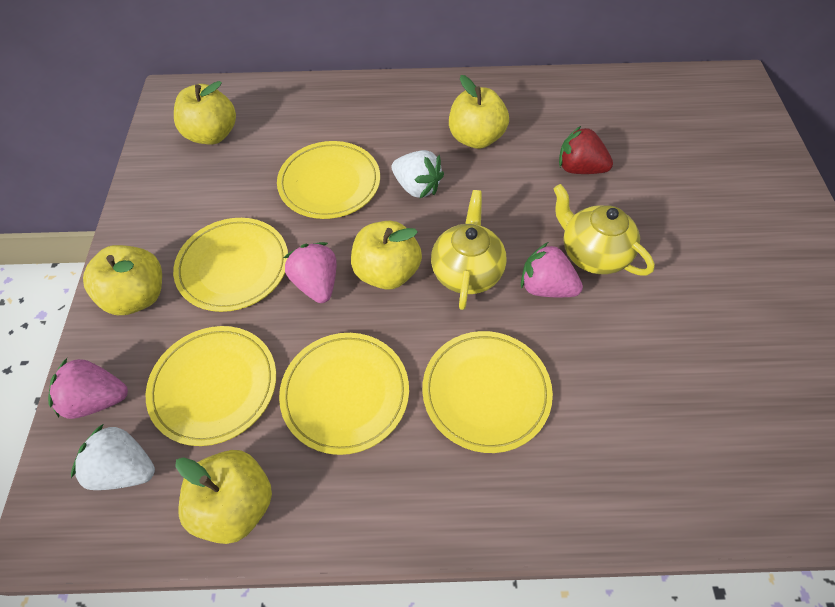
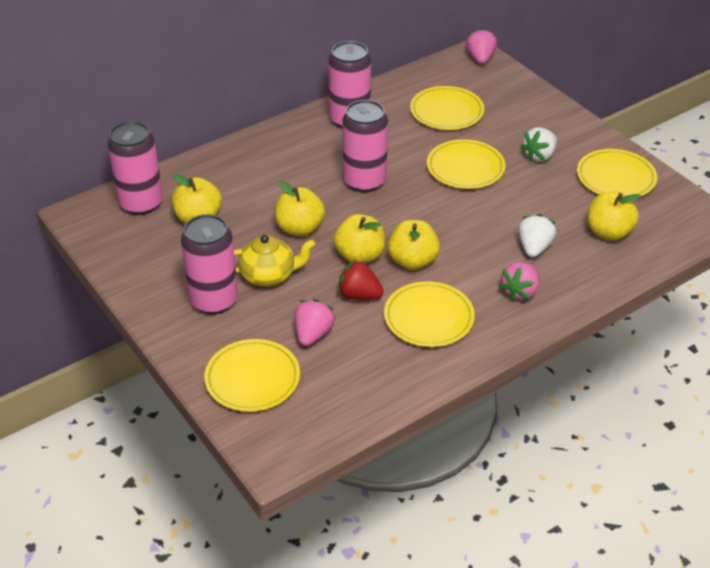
pink can: none = 0 -> [107,121,163,215] [181,214,238,314] [329,41,371,128] [342,100,388,192] = 4
yellow teapot: [431,190,507,310] [553,184,655,275] = 2 -> [234,235,315,287] = 1

